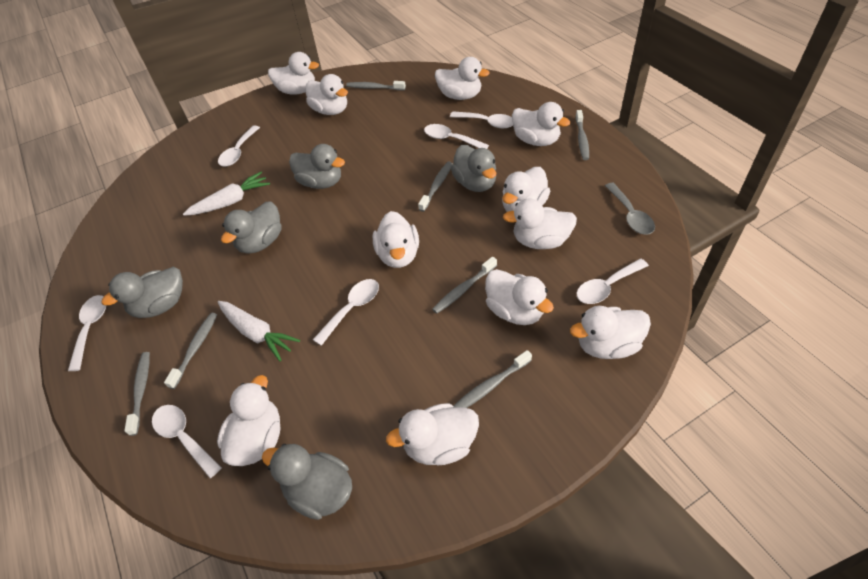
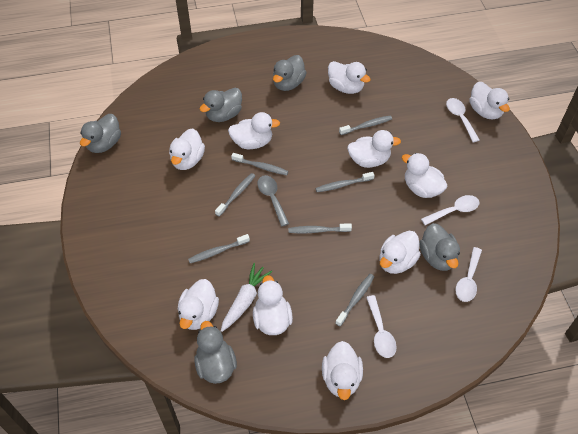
white carrot: [183,172,270,216] [218,301,300,361] = 2 -> [221,263,272,332] = 1
white duck: [217,375,280,466] [268,52,319,95] [306,74,348,115] [373,211,419,268] [386,403,479,465] [435,57,490,100] [485,269,554,325] [502,167,551,212] [503,198,577,249] [512,102,570,146] [570,306,651,359] = 11 -> [169,128,205,170] [178,279,219,330] [228,112,280,149] [253,275,293,335] [322,341,363,400] [328,61,371,94] [347,130,401,168] [380,231,421,274] [401,153,447,198] [469,82,510,119] = 10
white spoon: [68,295,107,371] [152,405,222,478] [218,125,260,167] [313,279,379,346] [424,124,489,149] [450,111,513,128] [576,259,649,304] = 7 -> [366,295,397,358] [421,195,479,225] [446,98,480,142] [455,247,482,302] = 4

